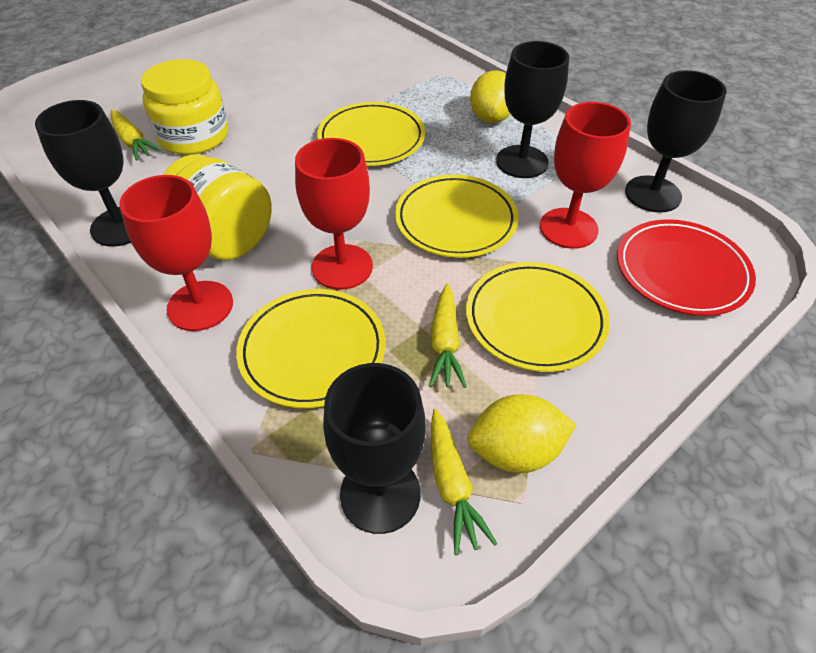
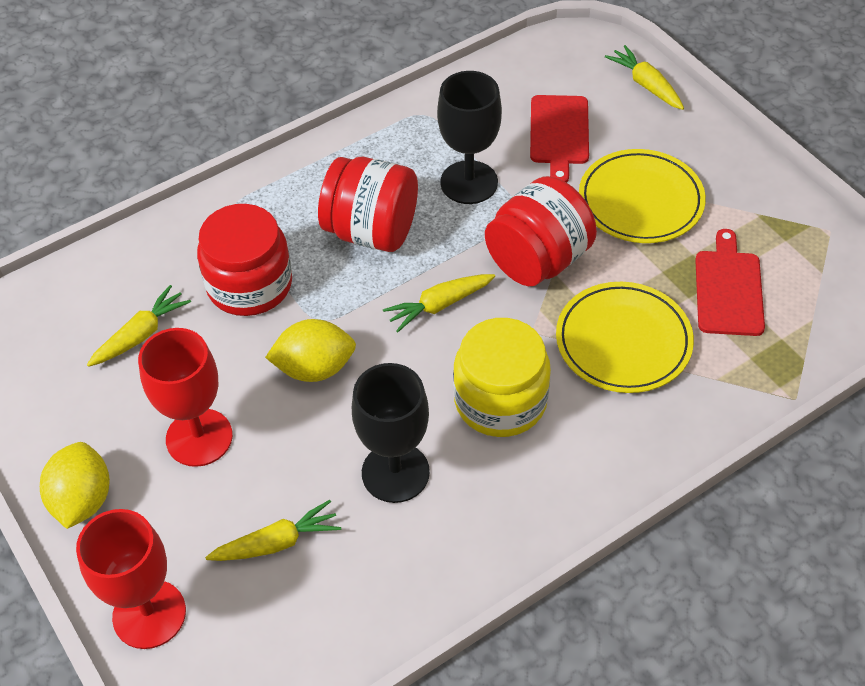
black goblet: [35,100,131,247] [323,363,426,534] [496,41,569,178] [625,70,727,213] = 4 -> [352,363,430,503] [437,71,502,204] = 2
red cutting board: none = 0 -> [530,95,589,183] [695,229,765,336] = 2
red goblet: [119,175,233,331] [295,138,373,290] [540,102,631,249] = 3 -> [76,509,186,649] [138,328,233,467] = 2
red jar: none = 0 -> [197,204,292,316] [318,157,418,252] [485,176,597,286] = 3
red plate: [617,219,756,316] = 1 -> none = 0
yellow carrot: [111,110,161,161] [429,284,467,388] [431,409,498,555] = 3 -> [87,285,191,367] [205,500,341,561] [383,274,495,332] [605,45,684,110] = 4
yellow jar: [141,59,228,155] [163,155,272,261] = 2 -> [453,318,551,437] = 1
yellow plate: [236,289,385,408] [317,102,425,166] [395,174,519,258] [466,262,610,372] = 4 -> [556,282,694,393] [579,149,706,243] = 2

